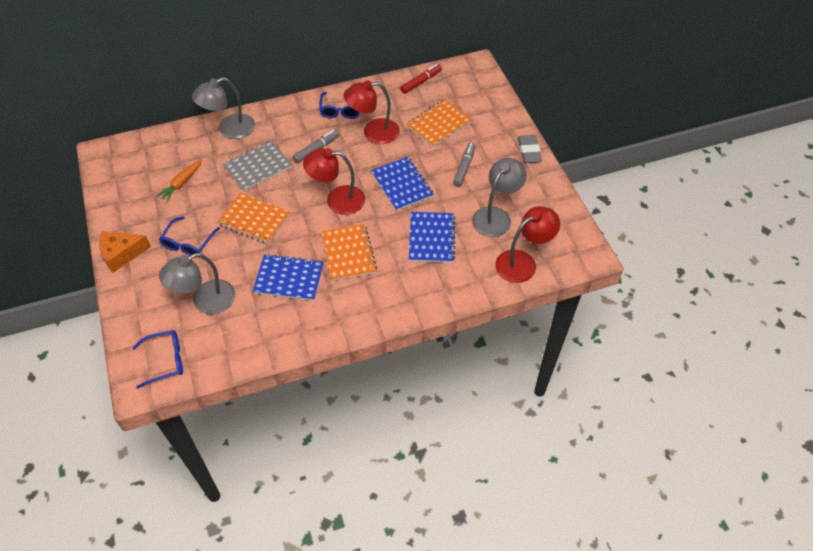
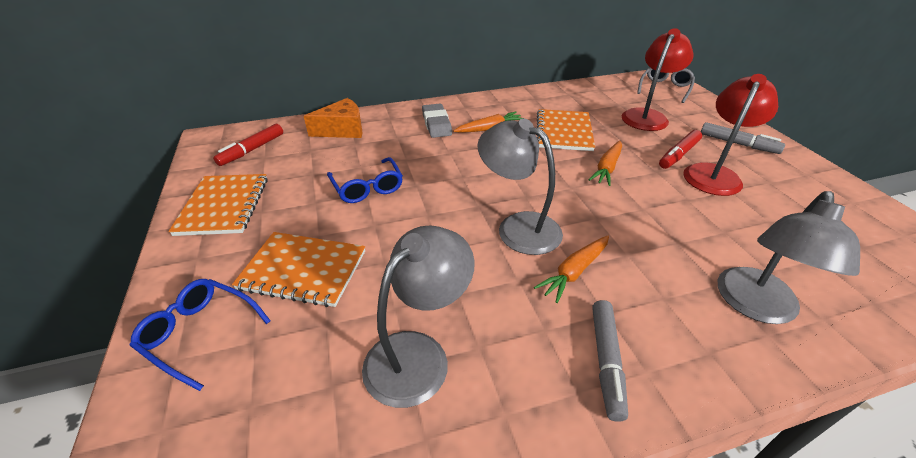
blue glasses: [133,330,183,388] [159,216,220,256] [319,92,359,119] = 3 -> [130,279,271,391] [327,157,403,203] = 2
blue notebook: [253,254,324,301] [371,157,434,211] [409,212,456,263] = 3 -> none = 0
grey glasses: none = 0 -> [637,67,695,103] = 1
grey notebook: [223,141,292,191] = 1 -> none = 0
orange carrot: [157,159,203,202] = 1 -> [453,112,525,133] [534,236,609,303] [589,141,622,186] = 3
red lamp: [303,148,365,215] [344,80,400,144] [495,206,560,283] = 3 -> [622,28,694,131] [683,74,778,196] = 2
red marker: [400,64,442,94] = 1 -> [213,124,283,166] [659,130,702,169] = 2

